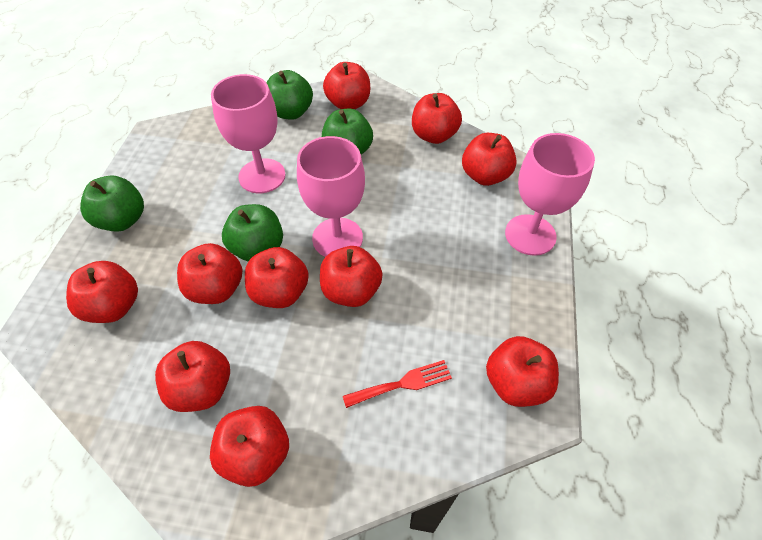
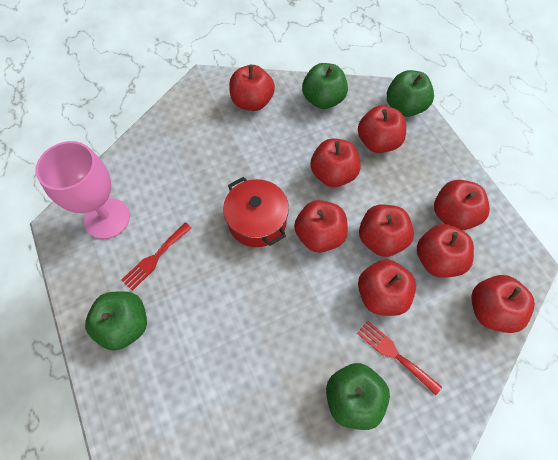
pink goblet: [211,74,286,193] [297,136,365,257] [505,133,595,256] = 3 -> [36,141,130,239] = 1
red apple: [66,261,138,323] [155,341,230,412] [177,243,242,304] [210,406,289,487] [245,247,309,308] [320,246,383,307] [323,62,370,109] [412,93,462,144] [462,133,517,186] [486,336,559,407] = 10 -> [229,65,275,111] [294,200,348,252] [310,138,361,187] [358,105,406,153] [358,260,416,316] [359,205,414,257] [417,224,474,278] [434,180,490,230] [471,275,535,333] = 9
red fork: [343,360,452,408] = 1 -> [121,222,192,291] [357,320,442,395] = 2
red pot: none = 0 -> [223,177,289,247] = 1

